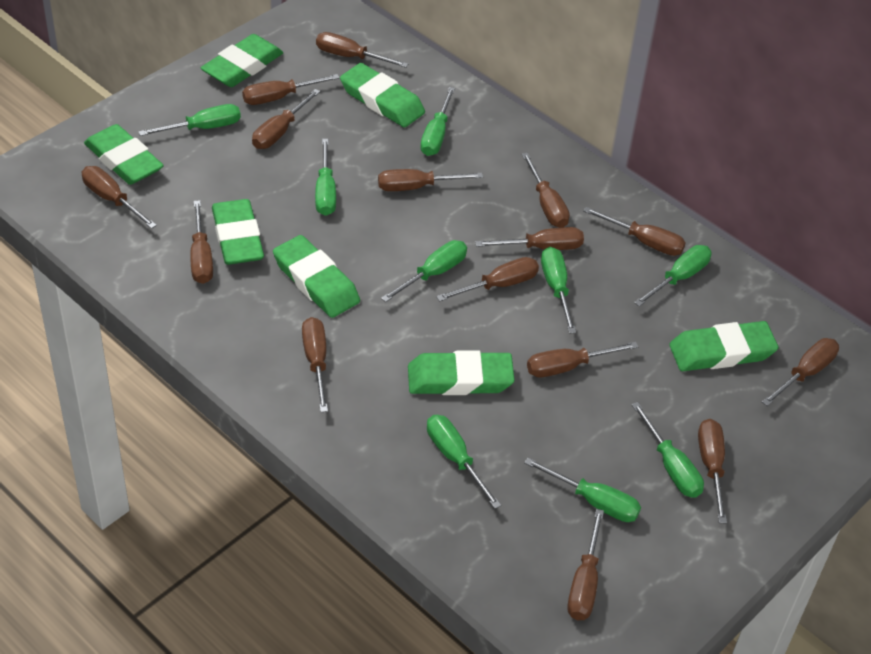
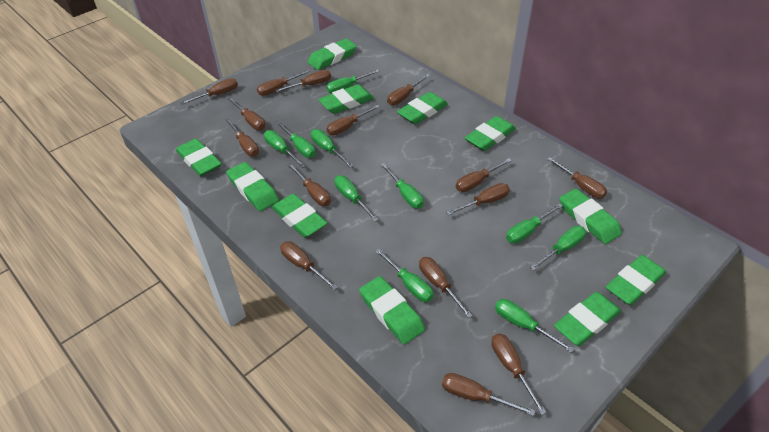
green eraser: [84,124,164,185] [201,34,283,87] [212,199,264,265] [273,235,360,318] [340,63,425,127] [408,350,515,395] [669,321,779,371] = 7 -> [176,138,222,176] [226,162,279,211] [271,194,327,238] [308,39,357,70] [318,84,374,114] [359,276,425,345] [397,92,448,124] [465,116,516,151] [554,292,621,346] [559,188,622,244] [606,255,666,305] = 11
green screwdriver: [138,104,241,136] [315,139,336,216] [381,240,467,302] [420,87,455,156] [427,415,501,509] [524,458,641,522] [541,247,576,334] [631,402,704,498] [634,245,712,307] = 9 -> [264,130,306,168] [276,121,316,158] [311,129,353,168] [326,69,379,93] [334,175,379,222] [375,249,434,302] [380,163,424,208] [495,299,574,353] [506,203,563,243] [530,226,586,271] = 10

